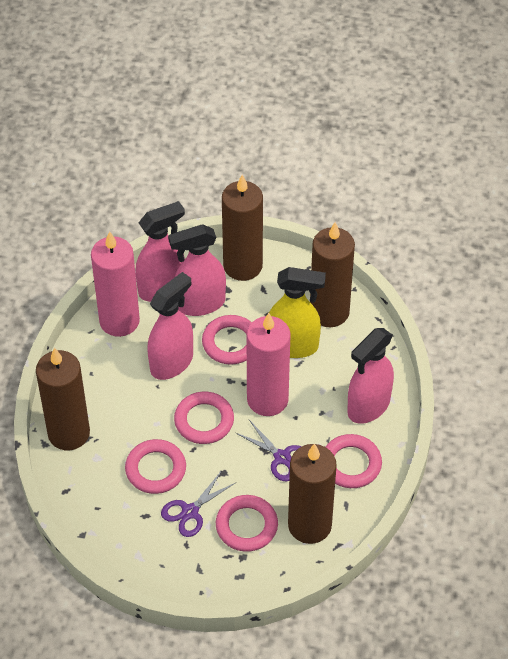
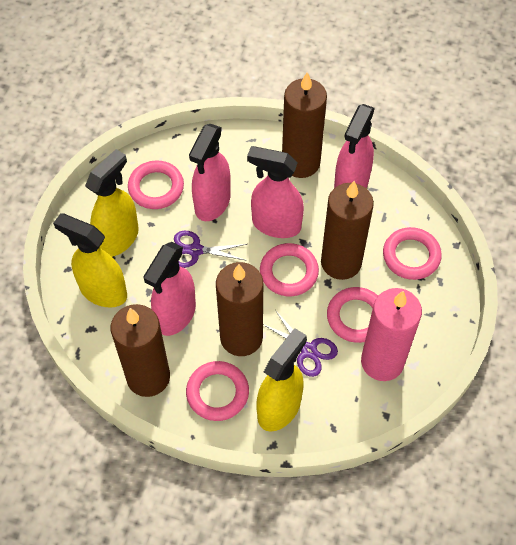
pink candle: [91,231,140,337] [247,313,291,416] = 2 -> [361,288,422,381] = 1
yellow spray bottle: [269,267,326,358] = 1 -> [53,213,127,308] [85,149,139,257] [256,328,307,432] = 3

